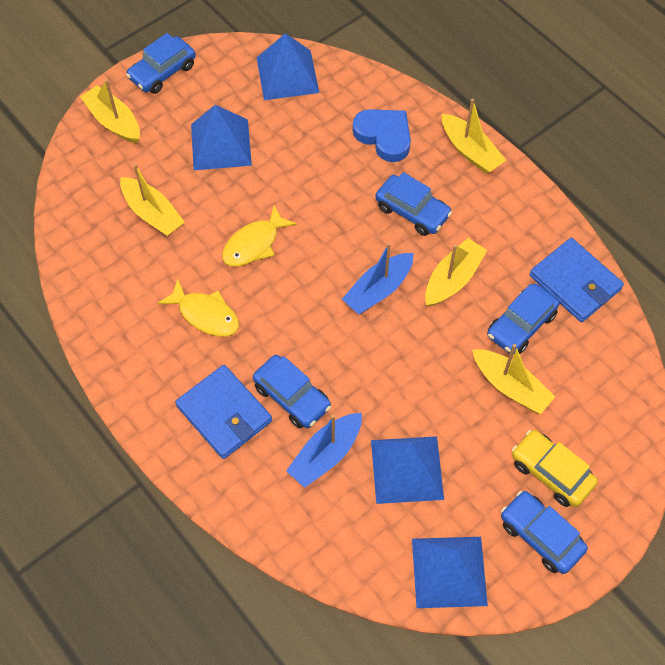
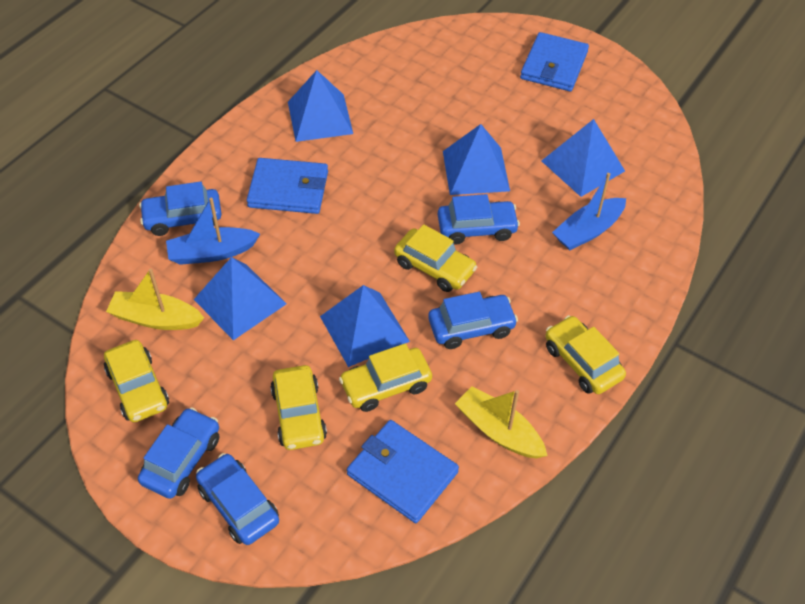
blue heart: [353,109,411,162] = 1 -> none = 0
blue pyramid: [191,105,252,170] [257,33,319,100] [371,436,444,504] [412,537,488,608] = 4 -> [194,257,287,340] [288,70,353,142] [320,285,410,367] [443,124,510,195] [542,119,625,197] = 5
blue wallet: [175,365,272,459] [529,238,624,322] = 2 -> [247,158,328,214] [347,420,459,523] [520,32,589,91] = 3
yellow boat: [80,79,140,143] [120,164,185,236] [425,238,487,307] [442,99,506,173] [472,344,555,414] = 5 -> [106,269,204,330] [455,386,548,458] = 2
yellow car: [512,430,598,507] = 1 -> [104,340,169,422] [270,365,327,450] [339,343,432,412] [394,224,477,292] [545,315,626,394] = 5
yellow fish: [157,279,239,337] [222,205,297,267] = 2 -> none = 0

